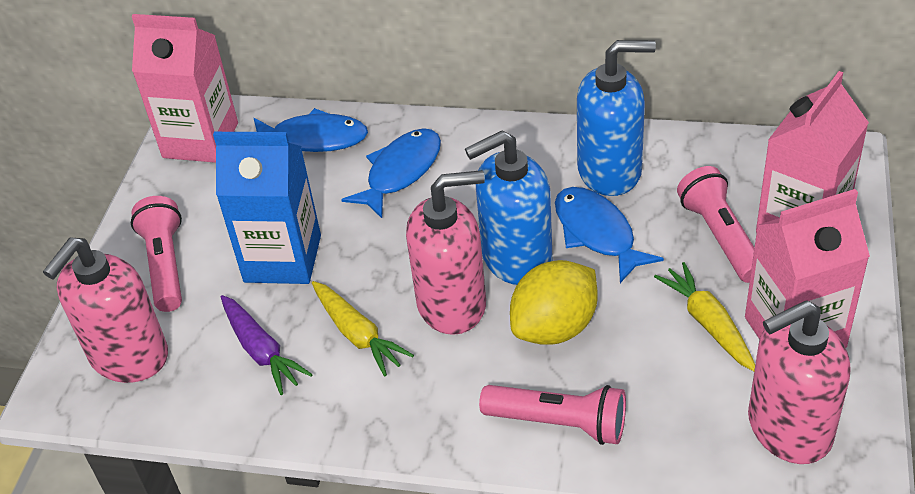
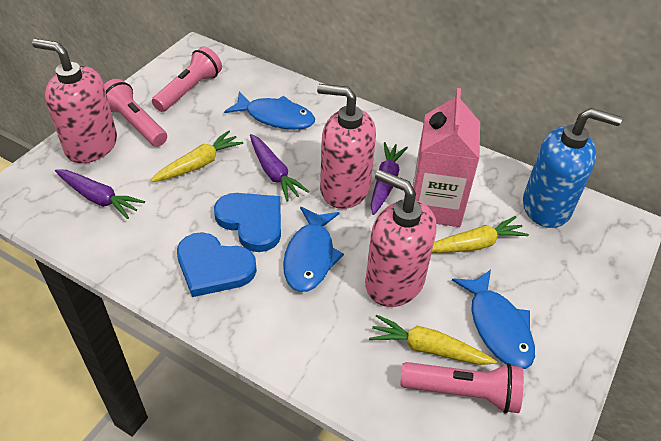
blue carton: [213,132,321,284] = 1 -> none = 0
blue heart: none = 0 -> [177,232,257,297] [214,193,281,252] = 2
blue soap dispenser: [465,131,552,285] [577,40,656,196] = 2 -> [523,108,622,228] = 1
pink carton: [132,14,238,163] [745,189,870,348] [756,71,869,232] = 3 -> [413,88,480,227] = 1
purple carrot: [221,295,313,395] = 1 -> [55,169,145,219] [250,134,309,202] [371,142,408,215] = 3
yellow carrot: [312,281,414,377] [654,262,755,371] = 2 -> [150,131,243,182] [369,314,497,365] [432,216,529,253] = 3
yellow lemon: [510,260,598,345] = 1 -> none = 0

